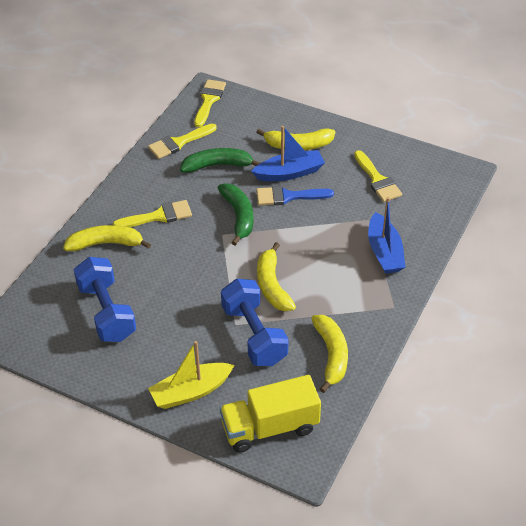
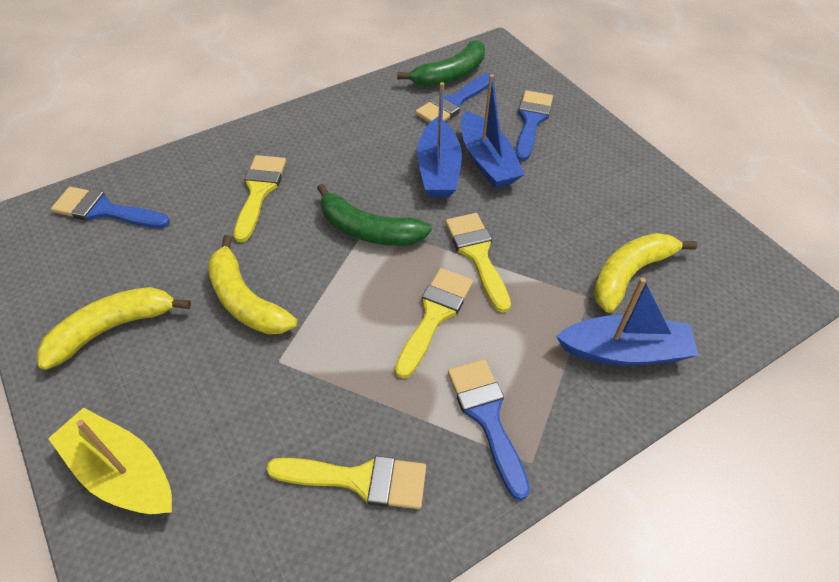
blue boat: [251,126,325,181] [368,197,406,274] = 2 -> [417,82,462,197] [461,74,525,188] [556,278,699,366] = 3
blue brush: [256,186,334,205] = 1 -> [51,187,170,228] [415,73,495,123] [448,359,530,500] [515,90,553,161] = 4
blue dumbbell: [74,257,136,342] [221,279,288,366] = 2 -> none = 0
yellow banana: [63,225,151,251] [257,128,335,150] [257,242,296,311] [311,315,348,393] = 4 -> [37,287,191,370] [208,235,297,334] [594,233,697,313] = 3
yellow truck: [220,375,321,453] = 1 -> none = 0

